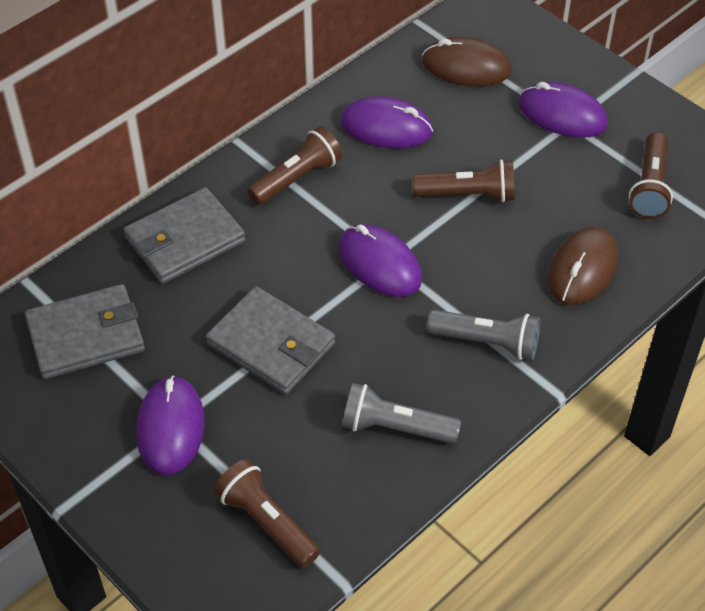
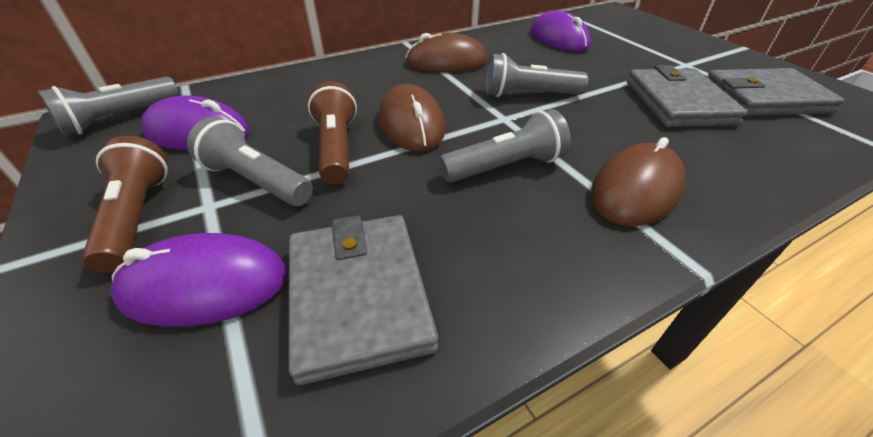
brown flashlight: [214,459,320,568] [247,126,342,205] [413,159,515,203] [629,132,673,219] = 4 -> [82,136,168,273] [308,81,357,184] = 2
brown mouse: [422,37,512,86] [548,226,618,305] = 2 -> [379,84,446,152] [405,33,488,72] [591,137,685,227] = 3
grey flashlight: [342,383,461,444] [427,310,540,360] = 2 -> [38,77,179,136] [187,117,313,206] [439,109,571,182] [485,53,588,97] = 4
purple mouse: [136,375,205,475] [339,224,422,297] [340,96,433,148] [518,82,608,138] = 4 -> [110,233,287,327] [141,95,249,150] [531,11,591,52] = 3

